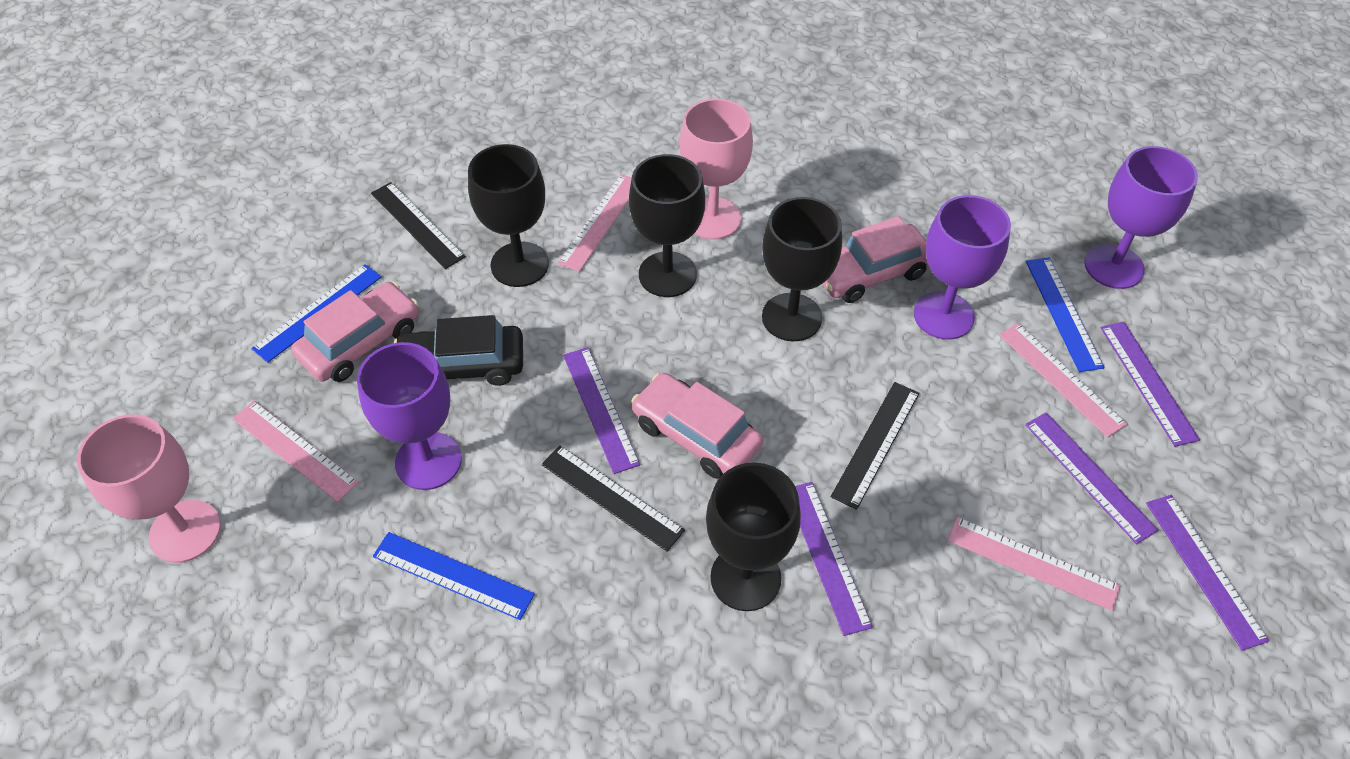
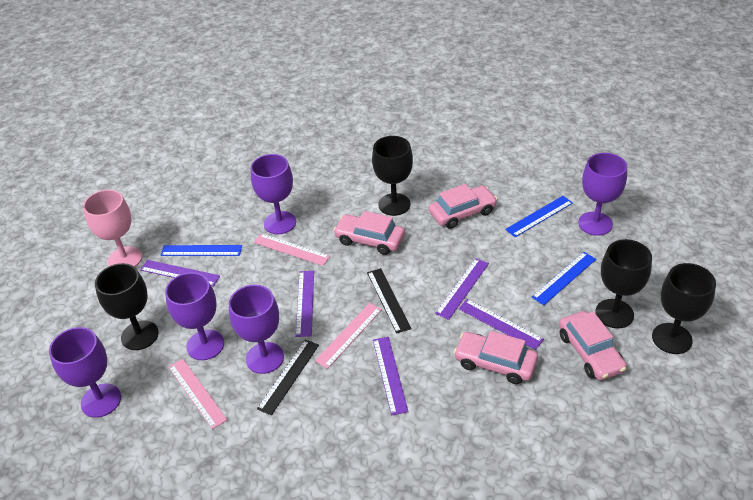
black car: [394,315,523,386] = 1 -> none = 0
black ruler: [371,182,466,269] [541,445,685,551] [831,382,919,510] = 3 -> [257,340,319,415] [367,268,411,334] = 2
pink car: [291,282,419,382] [631,373,763,479] [823,216,928,303] = 3 -> [333,211,405,255] [429,184,497,229] [454,331,538,384] [559,311,627,380] = 4
pink goblet: [77,414,221,563] [679,98,753,240] = 2 -> [83,190,142,267] = 1
pink ruler: [232,401,359,502] [558,174,632,272] [947,517,1120,611] [999,323,1127,438] = 4 -> [169,359,227,429] [254,233,330,266] [315,303,382,369] = 3
purple goblet: [357,342,462,490] [914,195,1011,340] [1084,146,1198,289] = 3 -> [49,327,121,418] [165,272,224,360] [229,285,284,374] [251,154,296,234] [578,153,627,236] = 5

